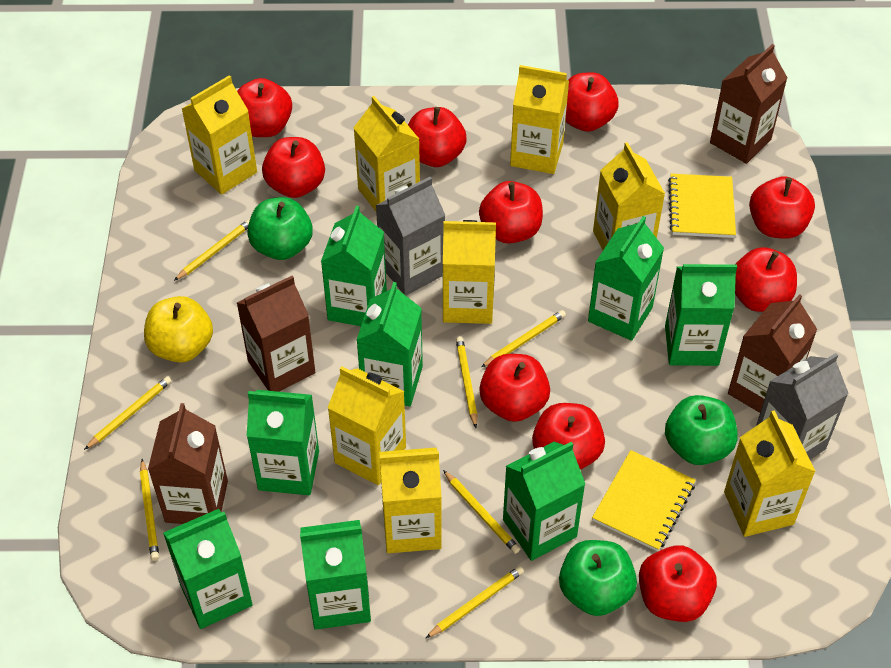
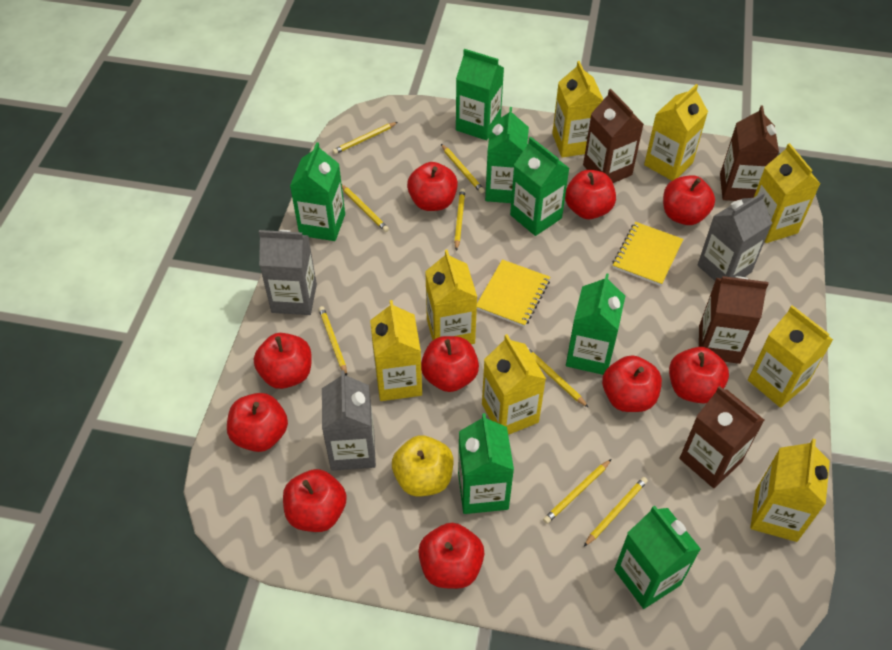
green apple: [247,197,313,260] [559,540,637,616] [665,395,738,465] = 3 -> none = 0
green carton: [163,509,253,629] [247,390,319,495] [300,520,371,630] [321,205,387,326] [357,282,423,406] [503,442,585,561] [588,216,664,341] [665,264,737,366] = 8 -> [290,142,345,241] [456,49,504,140] [458,413,514,514] [485,107,529,203] [510,137,570,236] [566,273,625,375] [614,505,701,609] = 7
grey carton: [376,177,445,295] [756,353,849,459] = 2 -> [259,230,317,315] [322,370,376,471] [698,192,772,281] = 3
yellow pencil: [84,376,172,450] [140,459,159,561] [174,219,250,281] [426,566,524,638] [443,470,520,554] [456,336,477,428] [481,310,566,367] = 7 -> [319,306,347,376] [332,122,398,154] [342,185,389,232] [441,144,485,193] [454,188,465,251] [527,347,589,408] [543,459,611,524] [584,477,648,546] = 8

